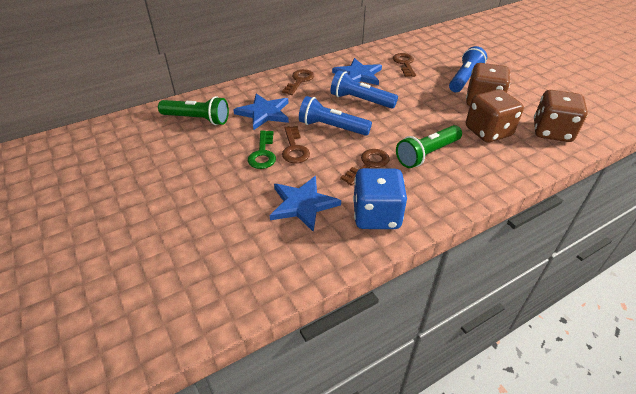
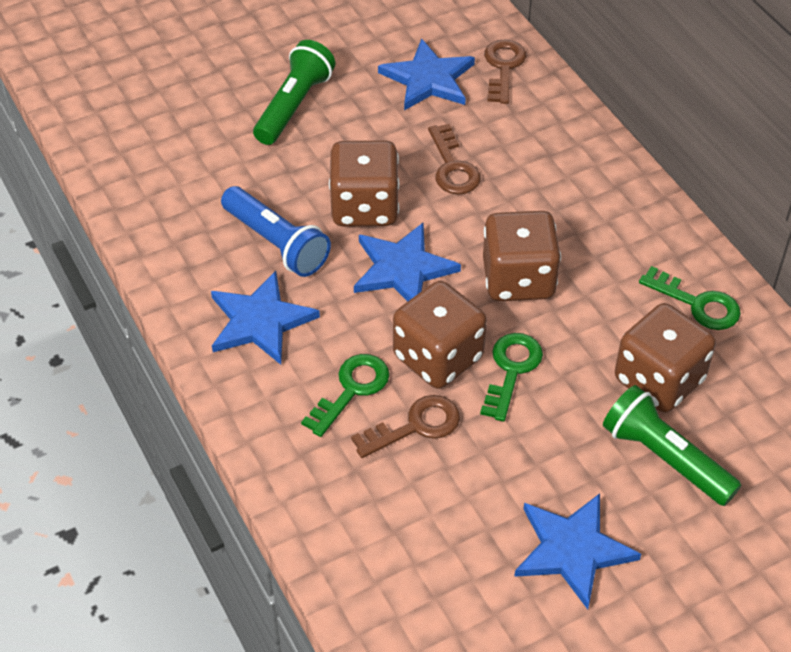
blue dice: [353,168,407,229] = 1 -> none = 0
blue flashlight: [299,96,372,136] [331,71,398,109] [449,46,487,92] = 3 -> [221,186,331,277] = 1
blue star: [233,93,289,130] [270,176,341,232] [332,58,382,85] = 3 -> [211,271,320,365] [354,223,461,302] [378,39,475,110] [514,493,641,609] = 4
brown dice: [466,63,510,106] [466,89,524,143] [534,90,588,142] = 3 -> [329,141,399,227] [393,281,487,389] [483,211,561,301] [615,303,716,412] = 4
brown key: [282,69,314,95] [282,126,310,163] [340,149,390,186] [393,53,416,77] = 4 -> [351,395,460,458] [428,124,481,195] [484,39,526,104] = 3
green key: [248,130,276,169] = 1 -> [301,354,390,437] [480,333,543,422] [639,266,741,330] = 3

